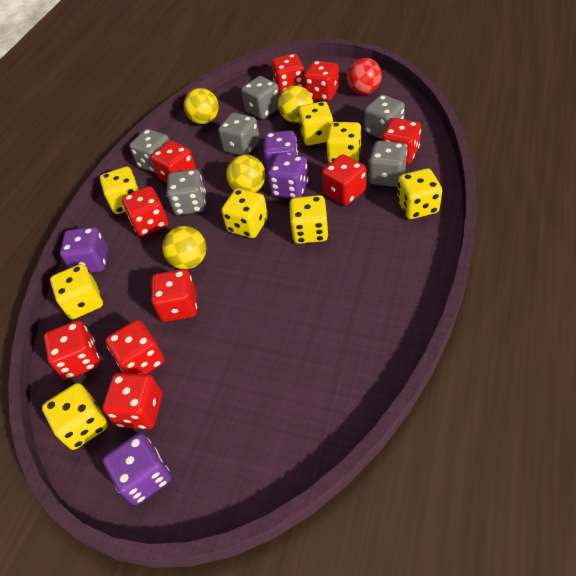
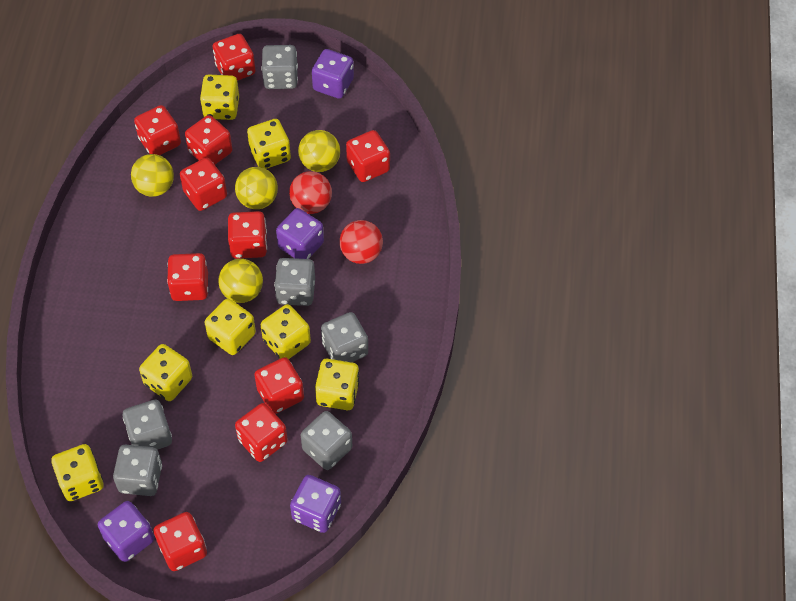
red ball: [347,58,382,95] = 1 -> [289,171,332,214] [339,220,383,264] = 2
yellow dice: [42,383,108,450] [50,264,103,319] [100,167,140,214] [221,189,268,238] [289,195,329,244] [298,101,333,146] [326,122,362,163] [397,168,442,219] = 8 -> [51,444,104,501] [139,344,192,401] [200,74,239,120] [205,299,256,355] [247,119,291,169] [261,304,311,359] [315,359,359,410] = 7

